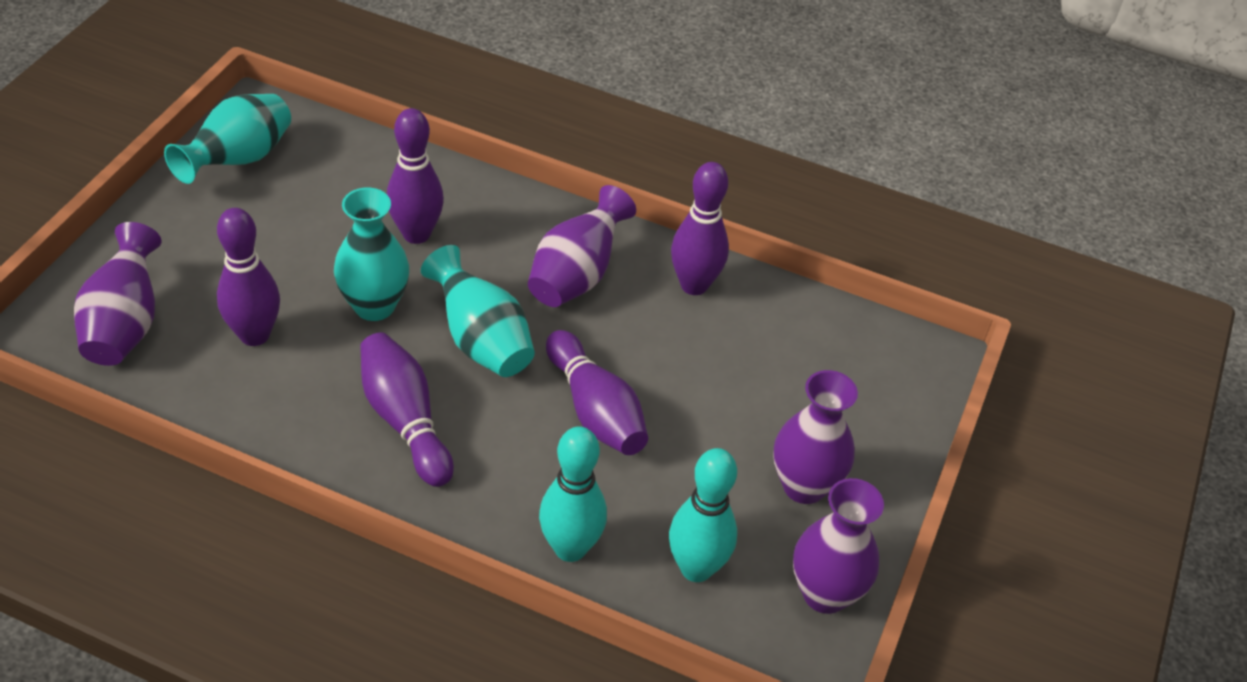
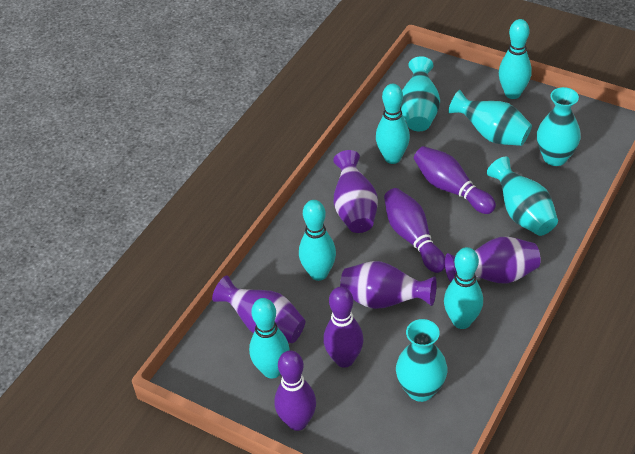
purple bowling pin: [217,208,280,346] [360,332,454,487] [387,108,444,244] [546,330,648,455] [671,162,729,295] = 5 -> [274,350,316,431] [324,287,364,368] [384,188,445,273] [414,146,496,214] = 4
turquoise bowling pin: [539,426,607,562] [669,448,737,582] = 2 -> [249,298,290,379] [299,200,336,281] [376,84,410,164] [444,247,483,329] [499,19,532,99] = 5
turquoise vase: [164,94,291,184] [334,188,409,321] [421,245,535,377] = 3 -> [396,319,447,402] [401,56,440,131] [448,90,532,146] [487,157,558,236] [537,87,581,166] = 5

